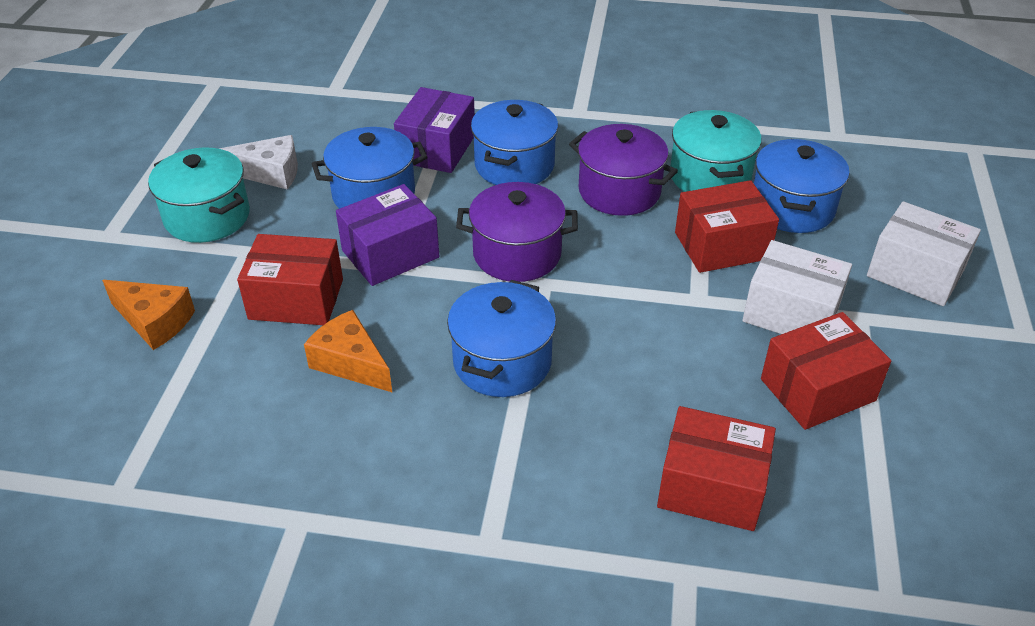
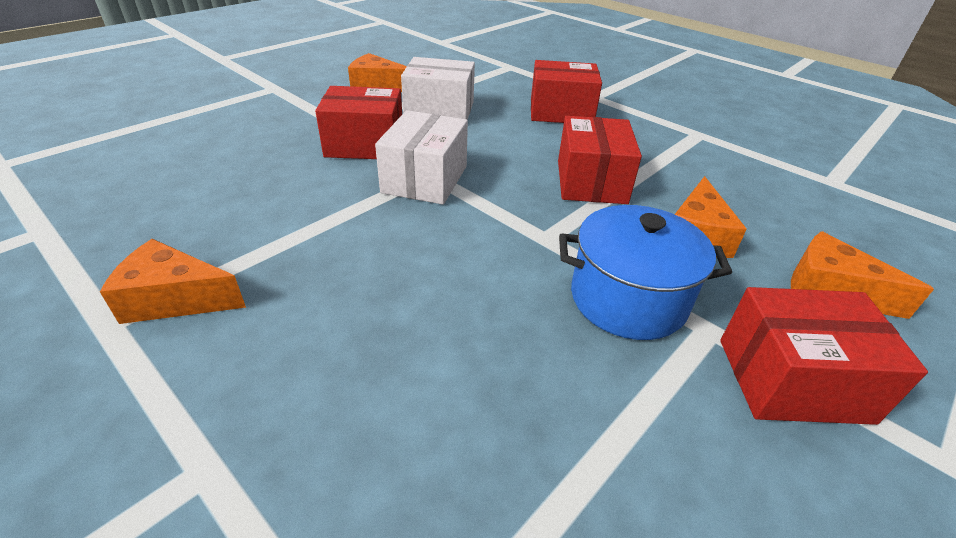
blue pot: [312,127,427,209] [447,280,556,397] [471,100,558,185] [754,139,849,233] = 4 -> [559,205,732,340] = 1
orange cheese: [102,280,195,350] [304,310,392,392] = 2 -> [100,239,246,324] [348,53,406,92] [675,176,747,258] [791,231,934,319] = 4
purple box: [336,184,439,286] [394,87,475,173] = 2 -> none = 0
purple pot: [456,182,578,282] [569,124,678,216] = 2 -> none = 0
turquoise pot: [148,147,250,243] [670,110,762,192] = 2 -> none = 0
white cheese: [219,135,298,190] = 1 -> none = 0

